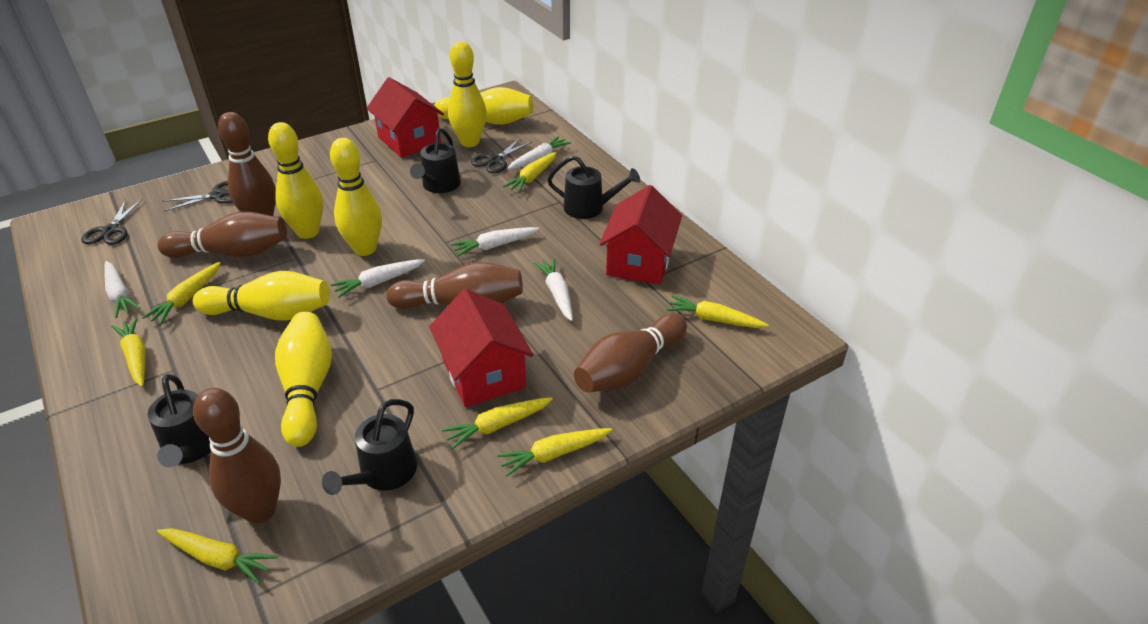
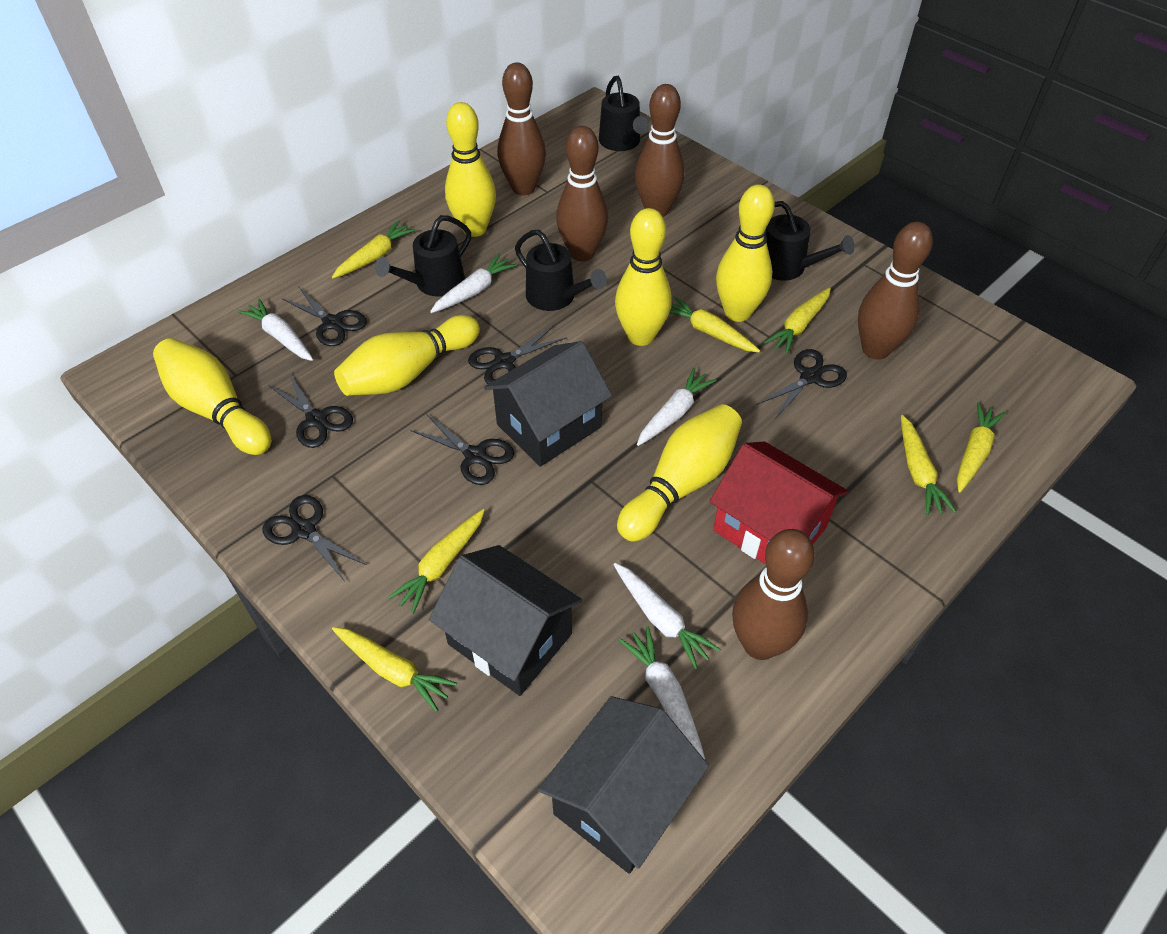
black house: none = 0 -> [429,545,582,696] [484,341,612,467] [538,696,709,874] = 3
black scissors: [81,199,143,245] [163,181,233,211] [471,138,532,173] = 3 -> [263,495,367,580] [268,374,353,448] [282,286,367,346] [411,414,514,485] [468,326,567,384] [757,349,847,419] = 6
red house: [367,77,444,158] [429,289,534,407] [600,185,682,285] = 3 -> [709,441,848,565] = 1

